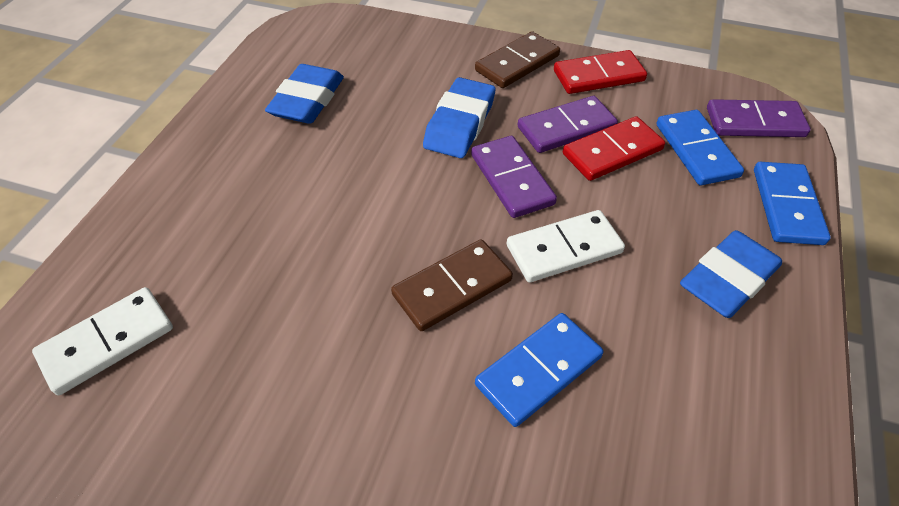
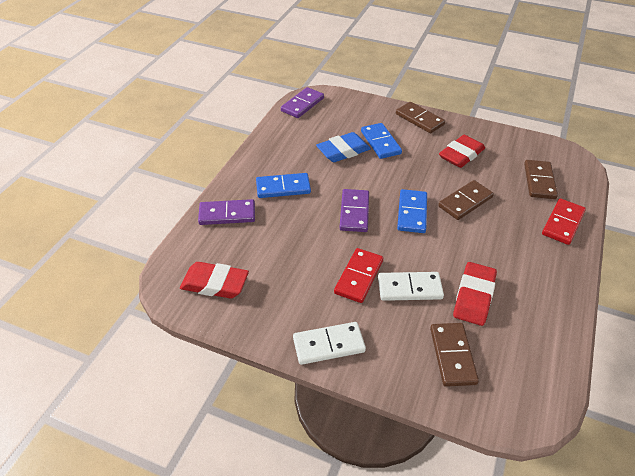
blue eraser: [265,64,344,124] [423,77,496,158] [680,230,782,318] = 3 -> [316,132,371,162] = 1
brown domino: [391,239,513,331] [475,31,560,88] = 2 -> [396,102,445,133] [430,323,479,387] [438,180,494,220] [524,160,558,199] = 4
red eraser: none = 0 -> [180,262,249,299] [439,135,485,168] [453,262,497,326] = 3

